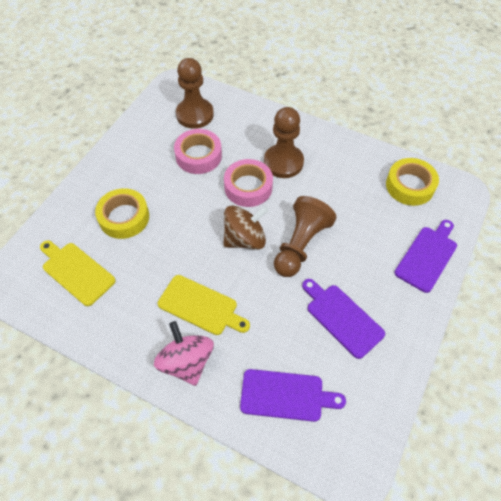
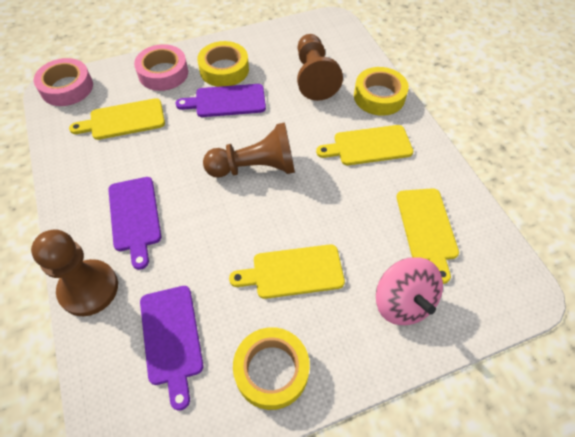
brown spinning top: [223,206,268,250] = 1 -> none = 0
yellow cutting board: [40,240,116,306] [158,275,250,335] = 2 -> [69,98,165,140] [229,244,345,299] [316,125,414,165] [396,188,459,284] = 4
yellow tape: [95,188,149,239] [386,158,439,206] = 2 -> [197,41,249,87] [233,327,310,410] [354,67,409,116] = 3

